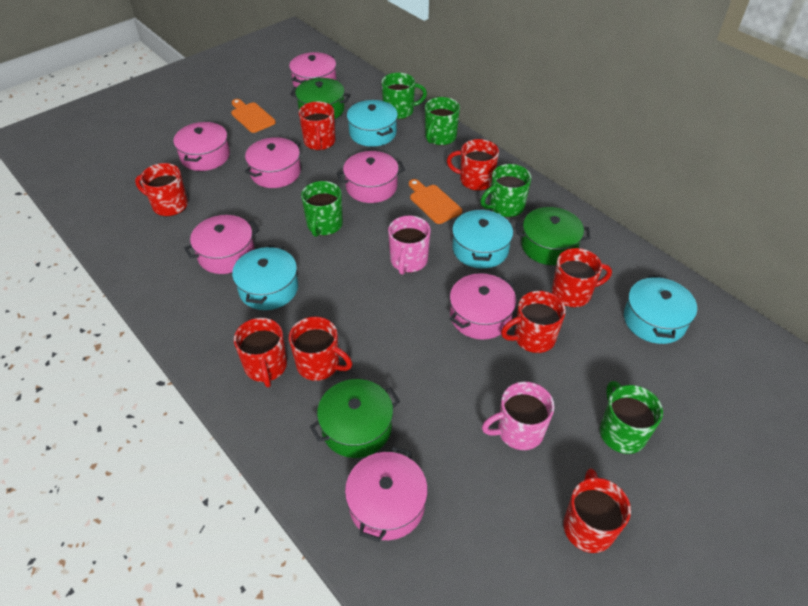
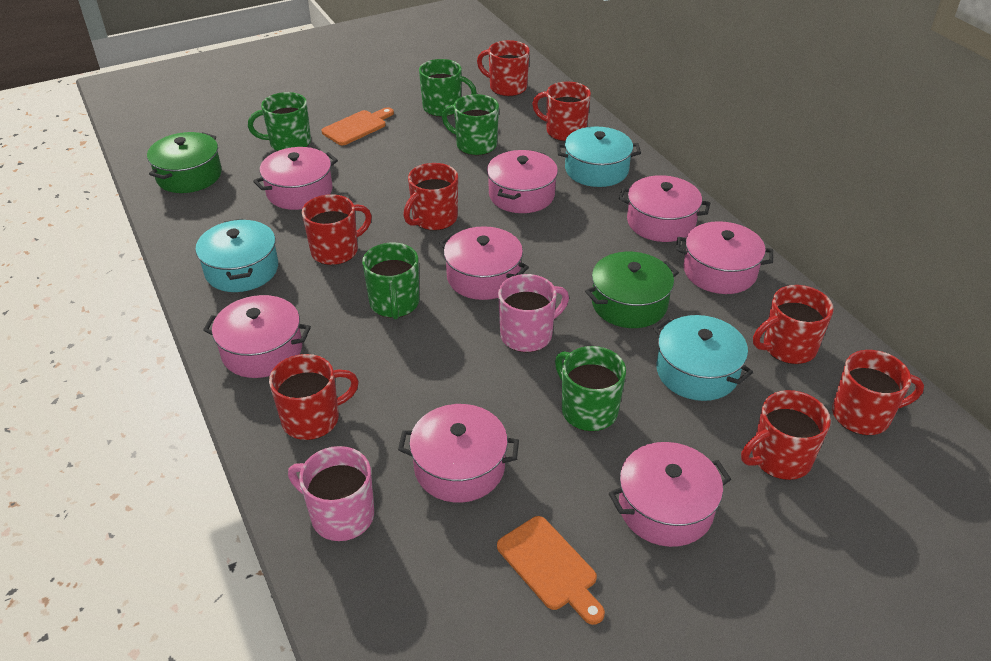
green pot: [290,78,350,119] [310,379,400,458] [516,207,590,265] = 3 -> [147,132,222,193] [585,252,679,328] = 2
pink pot: [173,121,230,171] [184,215,259,274] [245,137,301,188] [289,52,336,87] [337,151,405,203] [345,446,428,542] [449,273,516,340] = 7 -> [203,295,311,378] [253,147,338,210] [398,404,519,503] [439,226,529,300] [487,150,558,213] [609,442,731,547] [619,175,710,242] [676,221,773,294] = 8
turquoise pot: [232,245,298,310] [347,100,398,147] [452,208,513,269] [624,275,697,344] = 4 -> [195,219,278,292] [557,126,641,187] [653,315,753,401] = 3

